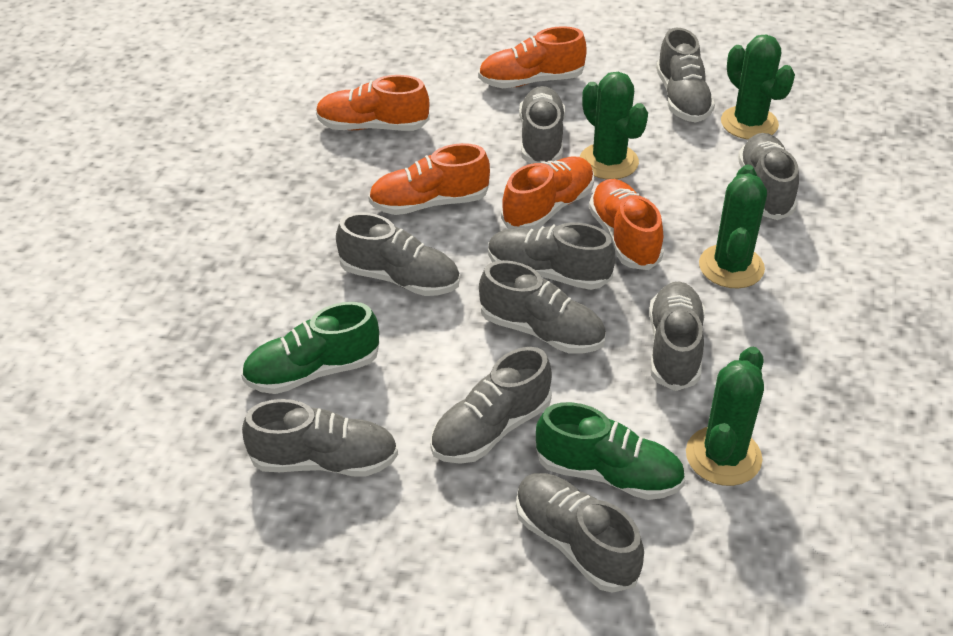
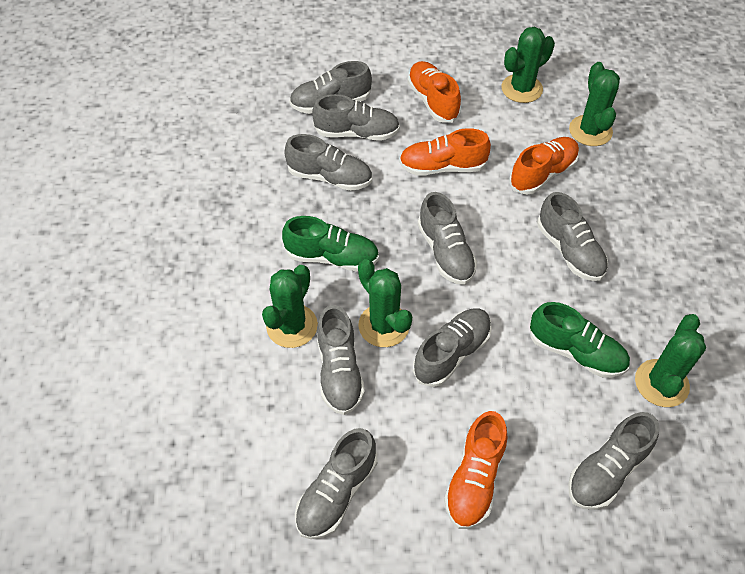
green cactus: [580,72,648,179] [686,347,764,486] [699,165,767,288] [721,34,795,140] = 4 -> [262,265,318,348] [358,259,412,347] [501,27,555,103] [569,62,620,146] [635,314,706,407] = 5
grey shoe: [242,399,398,477] [336,212,460,296] [430,347,552,464] [479,260,606,354] [488,223,615,290] [516,473,644,593] [519,86,565,164] [649,282,705,391] [656,28,715,123] [738,133,799,220] = 10 -> [284,134,372,191] [289,61,372,114] [295,428,377,539] [312,94,400,141] [317,305,365,415] [413,308,492,387] [418,192,477,285] [537,192,608,281] [568,412,659,510] = 9
orange shoe: [316,75,430,131] [368,143,490,215] [478,26,587,88] [501,157,594,230] [589,179,664,270] = 5 -> [399,128,491,176] [407,61,461,123] [444,411,507,529] [509,137,579,195] = 4

